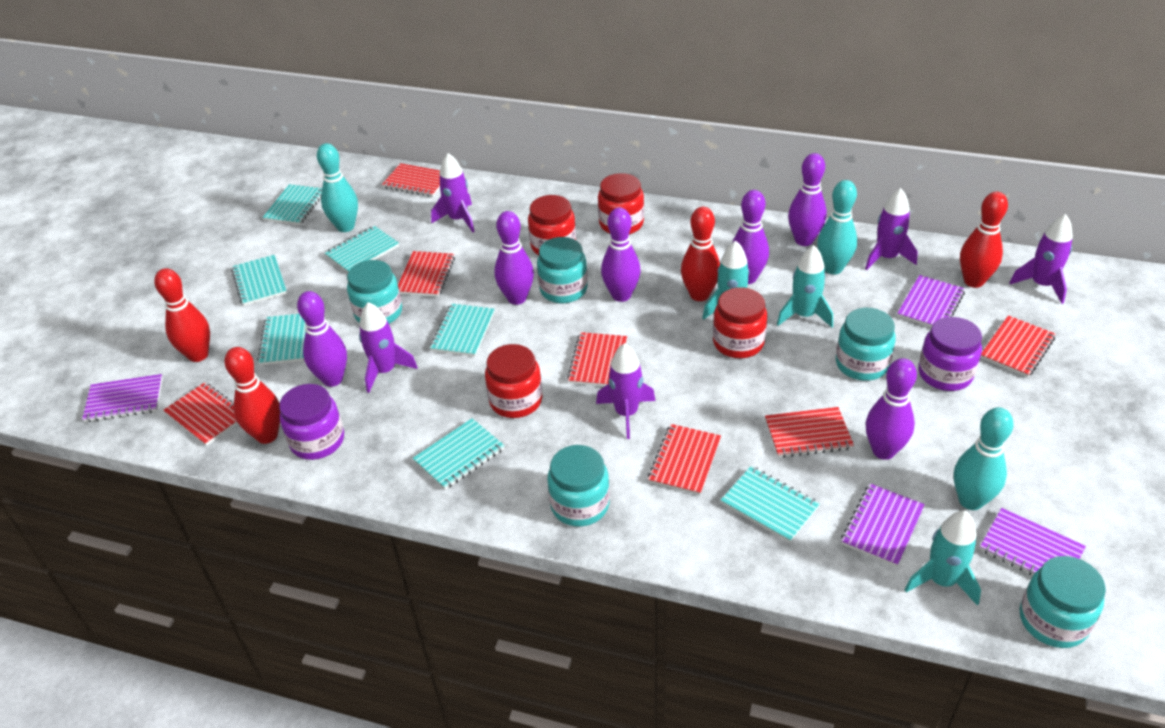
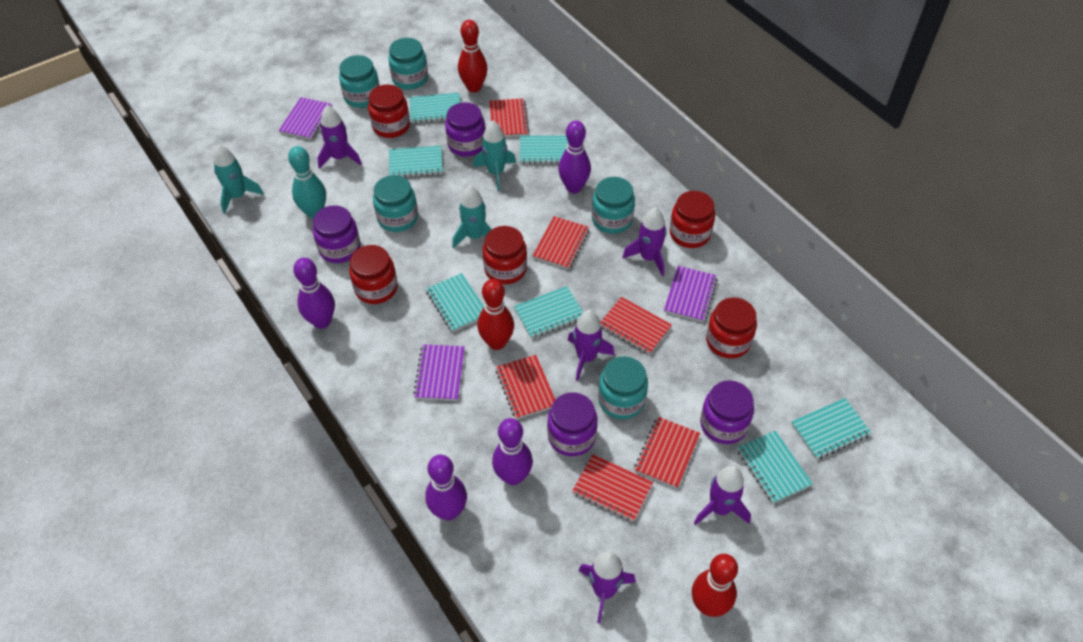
purple bowling pin: [297,291,347,387] [494,211,534,305] [601,208,641,302] [732,190,769,284] [788,153,827,246] [866,358,917,460] = 6 -> [293,258,335,329] [425,455,467,521] [492,418,533,485] [558,121,591,193] = 4
purple jar: [279,384,344,460] [918,317,982,391] = 2 -> [313,205,360,263] [445,102,485,157] [547,392,598,456] [700,380,754,444] = 4
purple notebook: [82,374,163,422] [841,483,925,567] [897,275,965,327] [980,508,1086,575] = 4 -> [279,97,333,140] [413,344,465,401] [664,266,717,322] = 3
red bowling pin: [154,268,210,362] [224,347,280,444] [681,207,720,301] [960,192,1008,288] = 4 -> [458,20,488,92] [478,279,514,350] [692,554,738,617] = 3
red jar: [485,344,542,418] [528,195,576,255] [598,173,644,235] [713,287,767,358] = 4 -> [349,245,398,304] [368,85,410,138] [483,226,527,284] [670,191,715,248] [706,297,757,359] = 5
red notebook: [163,382,238,446] [382,163,440,197] [398,251,455,297] [567,332,627,387] [648,424,721,495] [765,407,854,458] [980,315,1056,377] = 7 -> [489,98,529,137] [496,355,556,420] [533,216,590,269] [572,454,653,522] [601,297,672,355] [634,417,700,488] = 6
turquoise bowling pin: [317,143,358,232] [817,180,857,274] [954,407,1014,510] = 3 -> [288,146,326,219] = 1

